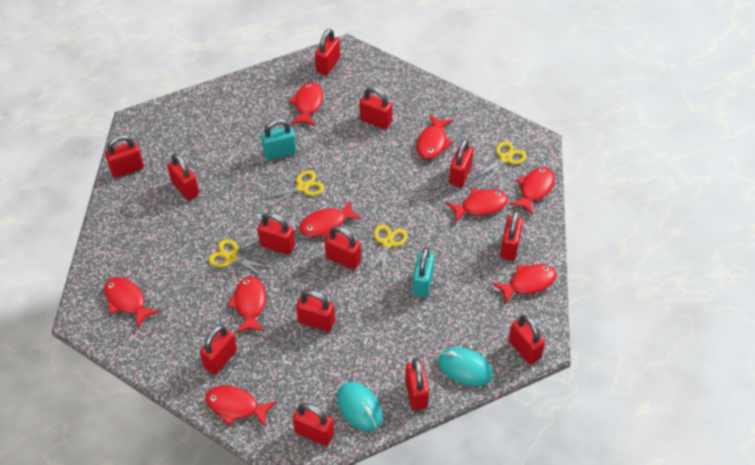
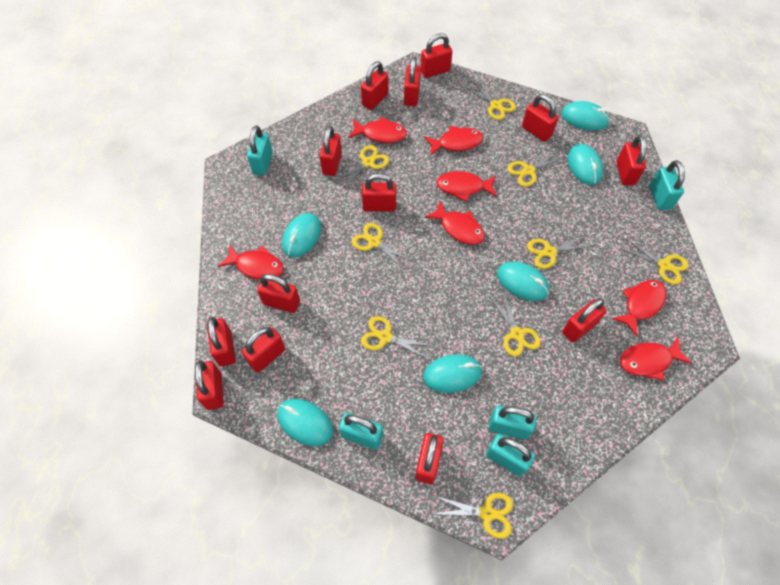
red fish: [104,277,160,328] [205,386,276,427] [228,276,266,334] [289,82,323,126] [299,200,362,237] [417,114,453,159] [446,189,508,223] [492,264,557,304] [509,167,555,215] = 9 -> [218,245,284,280] [348,117,407,143] [424,126,483,156] [424,200,485,245] [436,171,497,201] [612,280,666,336] [620,336,692,381] = 7
turquoise mouse: [337,382,382,431] [438,347,493,386] = 2 -> [277,399,333,446] [282,213,321,258] [423,354,482,393] [497,262,549,301] [562,101,610,130] [567,144,603,185] = 6
turquoise padlock: [261,119,296,160] [412,247,435,297] = 2 -> [247,125,273,176] [339,413,383,450] [486,434,535,477] [489,405,536,440] [649,160,685,210] = 5
yellow scissors: [209,239,274,278] [262,170,324,208] [369,225,408,276] [475,141,527,185] = 4 -> [334,145,389,188] [352,223,413,270] [361,316,432,359] [434,493,513,539] [465,81,516,120] [490,292,541,356] [507,149,566,187] [527,235,592,269] [621,239,689,285] = 9

